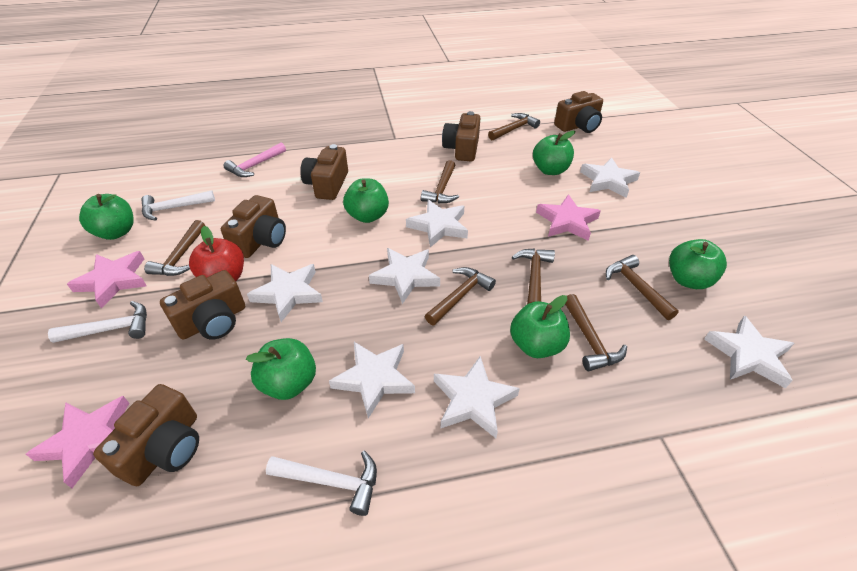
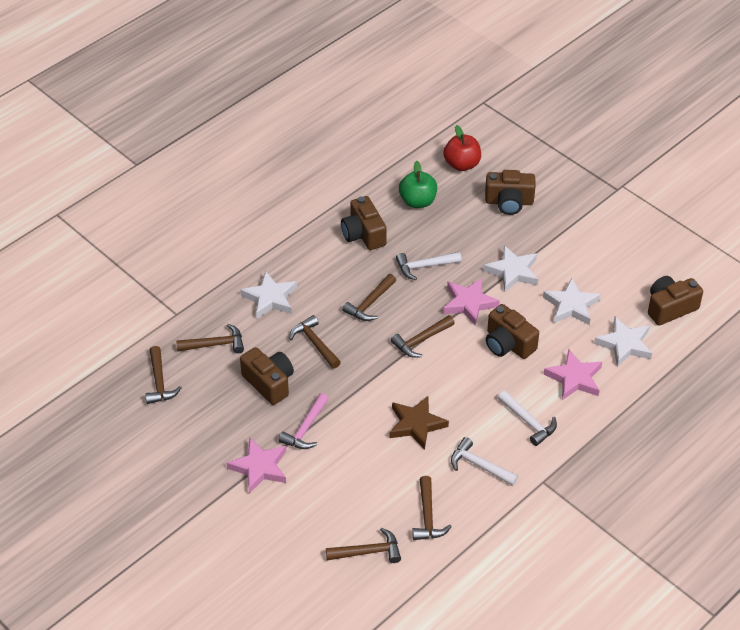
brown camera: [93,384,199,486] [160,270,245,340] [221,195,286,258] [300,144,348,200] [442,111,480,161] [554,91,603,133] = 6 -> [240,347,294,405] [341,196,387,250] [485,170,536,215] [486,304,539,359] [648,276,703,325] = 5
brown star: none = 0 -> [389,396,449,450] = 1
green apple: [79,194,134,240] [246,338,316,400] [343,178,389,223] [510,295,570,358] [533,131,575,175] [669,239,727,289] = 6 -> [399,161,437,208] = 1
white star: [247,264,323,322] [329,342,415,418] [369,248,440,304] [406,200,468,247] [434,356,520,438] [580,158,640,198] [704,315,794,388] = 7 -> [240,271,297,318] [484,245,538,292] [543,278,601,325] [594,317,652,367] = 4

